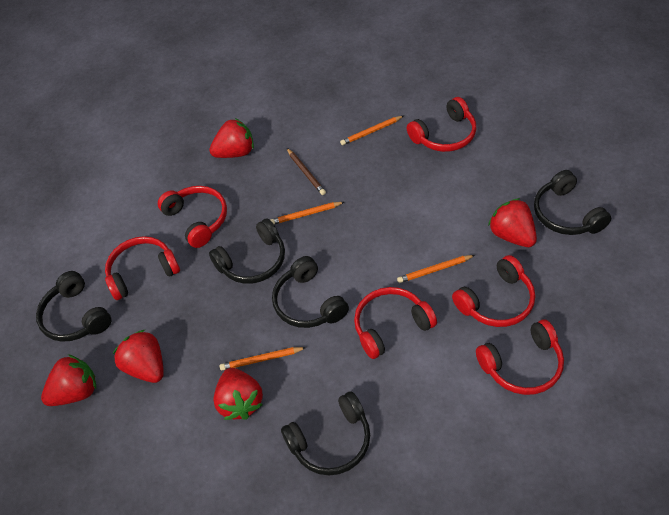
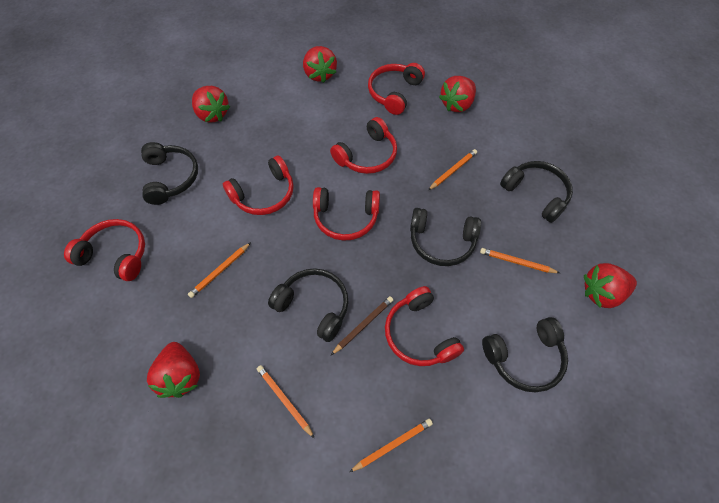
orange pencil: [220,347,306,370] [270,202,344,224] [340,116,403,145] [397,255,475,283] = 4 -> [188,242,251,298] [257,365,314,438] [350,419,433,472] [428,149,477,190] [480,248,560,273] = 5

